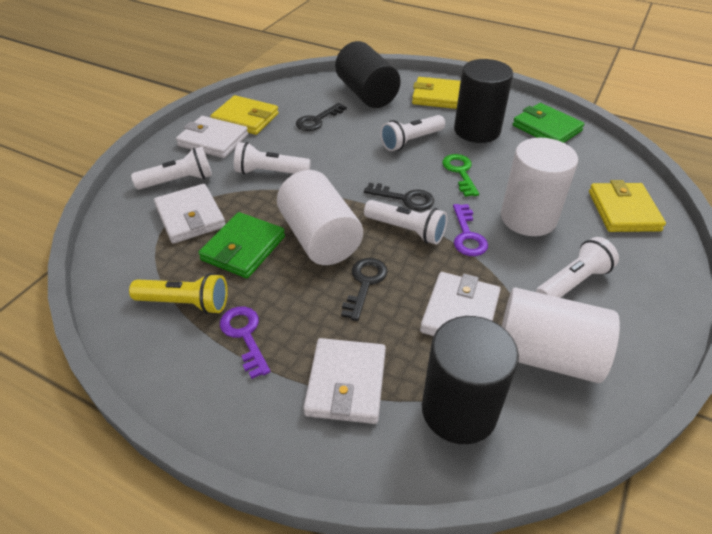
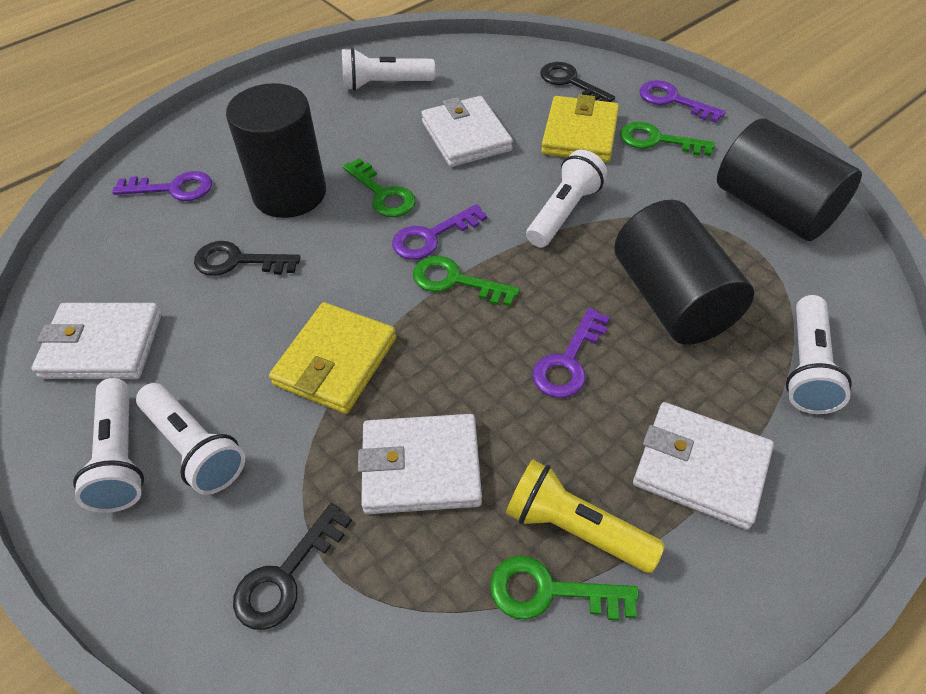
green key: [442,154,479,197] = 1 -> [343,158,415,217] [413,256,519,307] [490,556,639,620] [620,122,715,156] = 4
green wallet: [198,212,285,278] [513,103,585,143] = 2 -> none = 0
purple key: [220,307,271,379] [453,204,488,256] = 2 -> [112,171,212,201] [392,204,487,260] [532,308,610,398] [639,80,726,123] = 4
white cylinder: [277,170,363,265] [501,138,578,236] [502,288,620,383] = 3 -> none = 0
yellow wallet: [210,95,279,135] [412,77,461,109] [589,180,666,232] = 3 -> [269,302,396,414] [541,94,619,162] = 2

